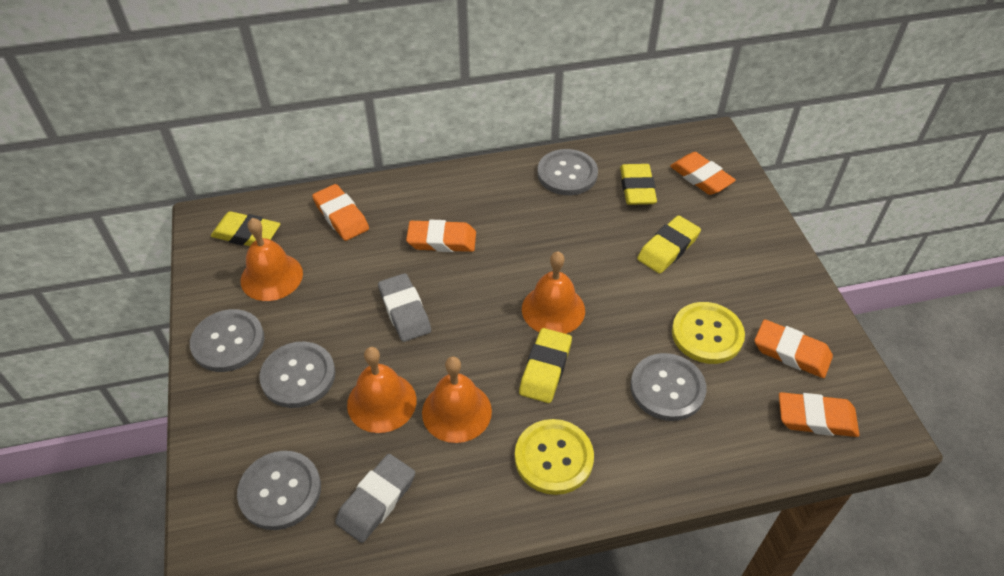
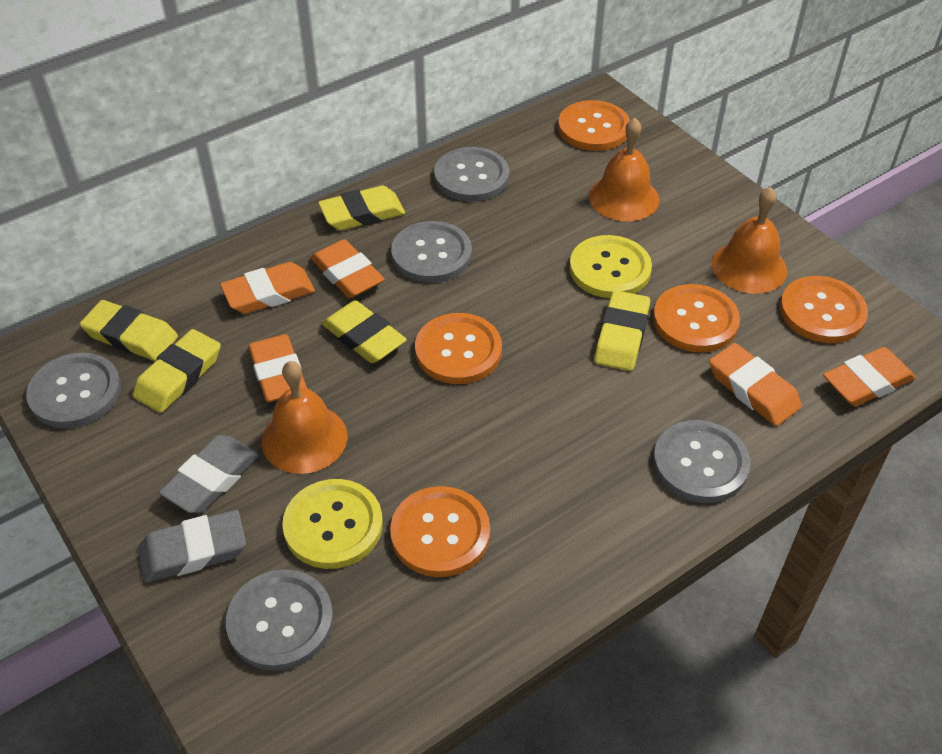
orange bell: [241,218,303,301] [347,347,417,433] [422,357,492,443] [522,252,585,334] = 4 -> [262,361,348,474] [589,118,659,221] [712,187,787,294] = 3
orange button: none = 0 -> [390,486,490,577] [415,313,502,384] [558,100,630,151] [653,284,740,352] [780,276,868,343] = 5
yellow eraser: [211,211,280,246] [519,328,572,403] [620,164,657,205] [637,215,701,274] = 4 -> [80,300,178,361] [133,329,221,413] [318,186,405,230] [322,300,407,363] [594,290,650,371] = 5

